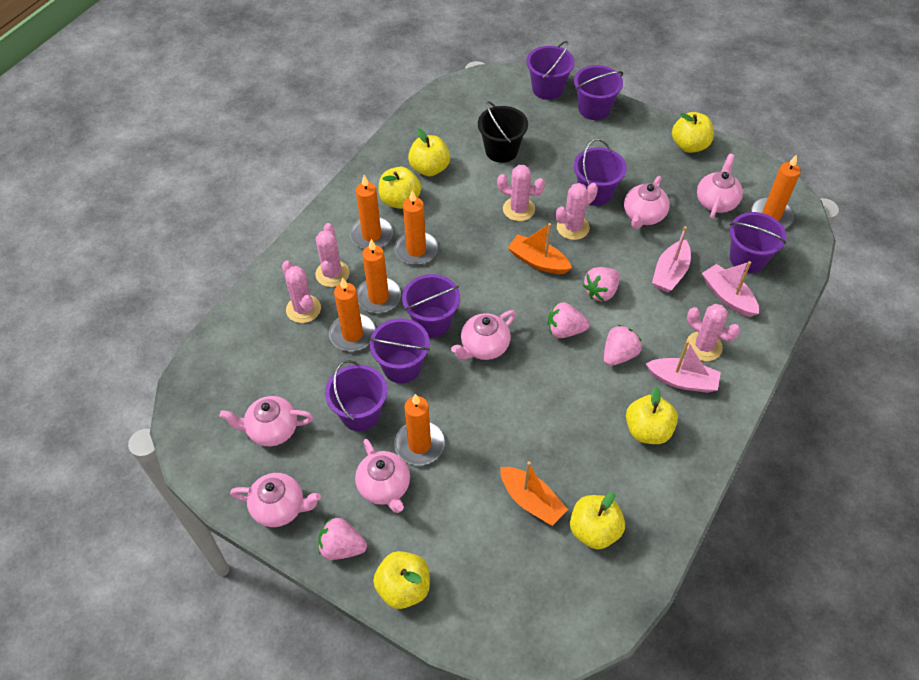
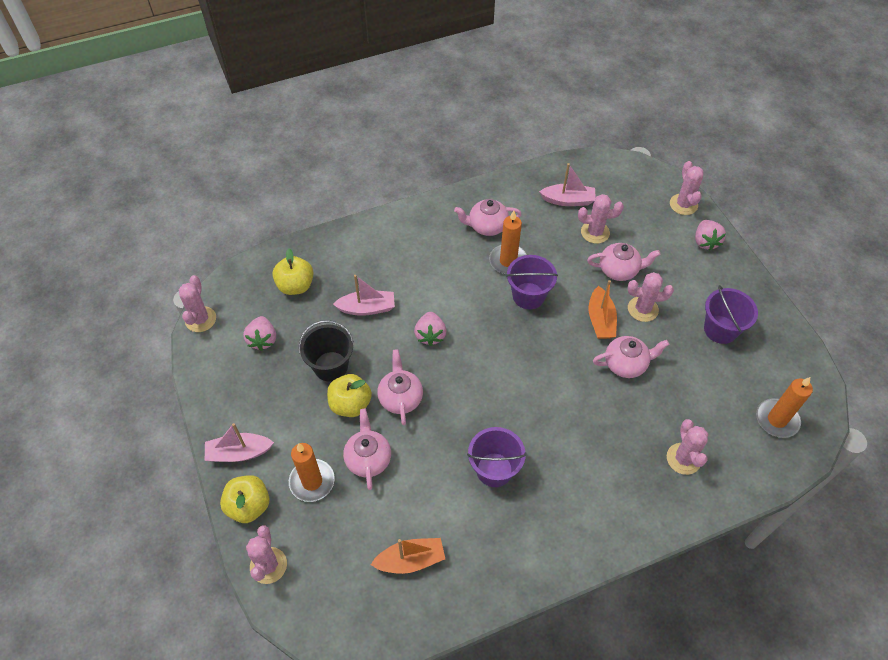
orange candle: [329,278,375,351] [350,175,393,249] [357,239,401,313] [394,190,438,265] [394,394,445,465] [751,154,801,228] = 6 -> [289,443,335,502] [489,211,527,275] [756,377,813,438] = 3
pink cactus: [282,261,321,323] [315,223,350,287] [497,165,545,221] [556,183,598,240] [687,304,740,361] = 5 -> [179,275,216,332] [246,525,287,584] [578,194,624,244] [627,272,674,322] [667,419,708,475] [670,161,704,215] = 6
pink strawberry: [318,518,367,560] [548,302,590,338] [583,267,620,301] [604,325,642,366] = 4 -> [243,316,276,351] [414,312,447,346] [695,220,726,251] = 3
pink teapot: [220,396,313,447] [230,473,321,527] [355,439,410,513] [451,310,516,360] [624,176,670,229] [697,154,743,219] = 6 -> [343,409,391,490] [377,349,423,425] [454,199,522,236] [587,243,660,281] [593,336,669,378] = 5
purple bucket: [325,360,387,431] [369,318,430,383] [402,274,460,337] [527,41,575,100] [574,65,623,120] [574,138,627,206] [730,212,786,273] = 7 -> [467,427,527,487] [506,255,558,309] [704,285,758,344] = 3
yellow apple: [373,551,430,609] [379,167,421,209] [408,128,450,176] [570,492,625,550] [626,387,678,444] [672,112,714,153] = 6 -> [220,475,270,523] [273,248,314,295] [327,374,372,417] = 3

